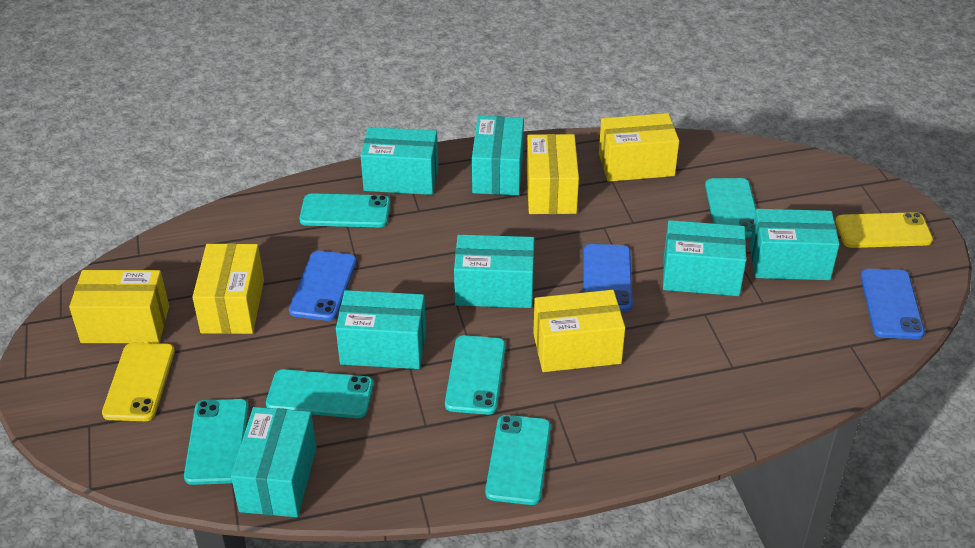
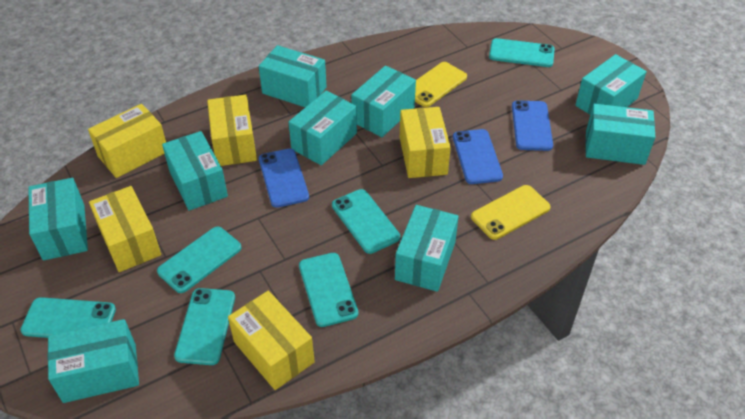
turquoise box: [231,407,316,517] [336,290,426,369] [361,127,438,195] [454,235,534,308] [472,116,524,195] [663,220,746,296] [750,209,840,280] = 7 -> [28,178,88,261] [48,319,139,403] [162,131,228,211] [259,45,327,107] [289,91,357,165] [351,66,416,137] [395,205,459,292] [575,54,647,115] [586,104,656,165] = 9

